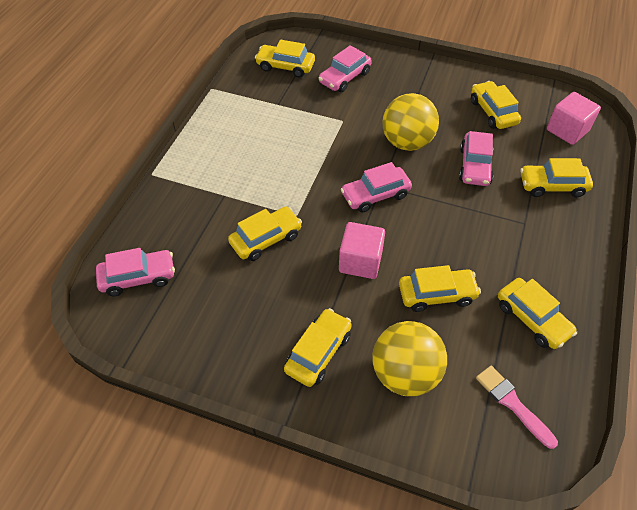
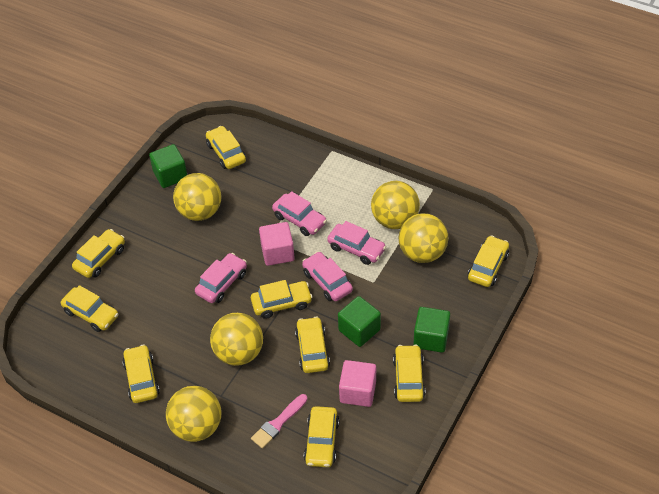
green cube: none = 0 -> [149,144,187,188] [338,296,381,347] [413,307,450,353] = 3
yellow ball: [372,321,447,397] [382,93,439,151] = 2 -> [166,386,221,442] [173,173,222,221] [210,313,263,366] [371,181,420,229] [399,213,448,263] = 5
yellow car: [228,206,302,261] [255,40,315,77] [284,308,352,387] [399,265,481,312] [471,81,521,129] [498,278,577,349] [520,158,593,197] = 7 -> [61,285,118,332] [72,229,125,278] [122,344,160,403] [206,126,246,169] [251,280,313,319] [295,316,330,373] [304,406,339,467] [393,344,425,402] [468,235,509,287] = 9

